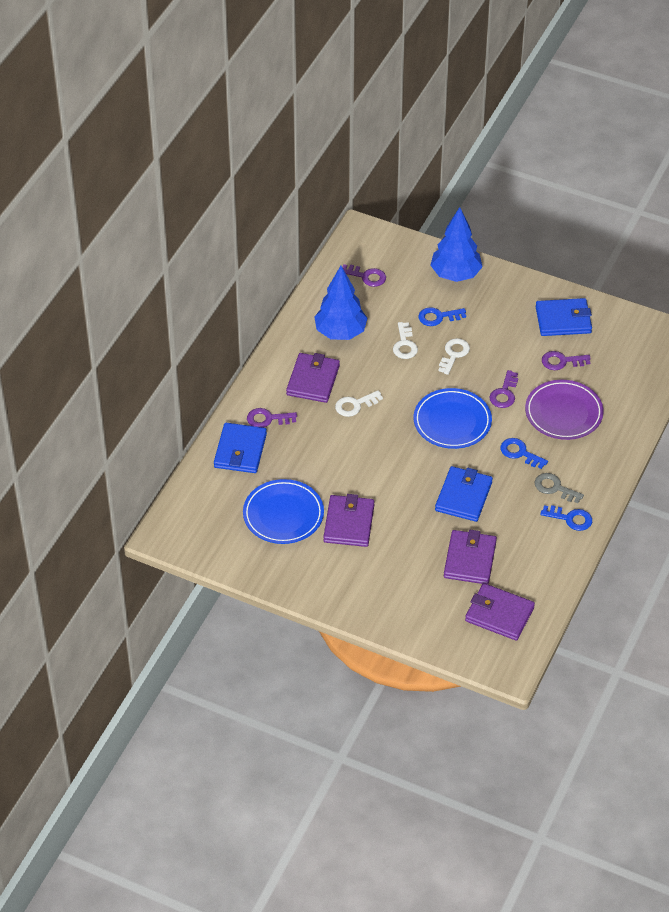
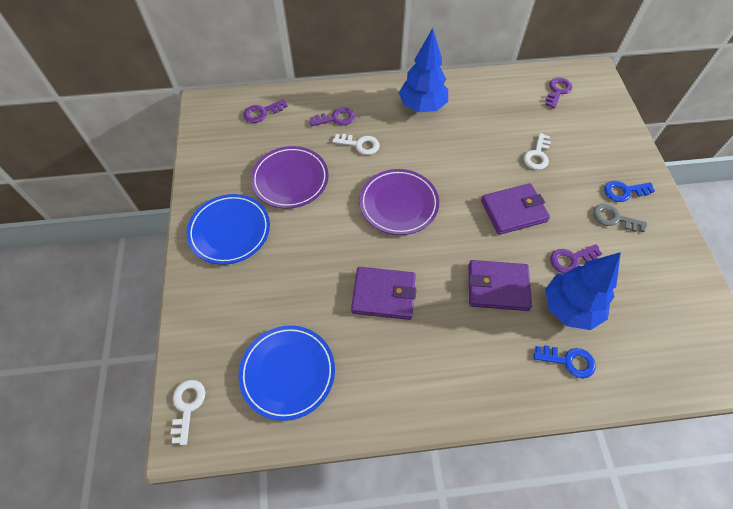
blue key: [418,307,466,326] [500,438,548,469] [540,505,592,531] = 3 -> [534,345,596,379] [604,181,655,202] = 2
blue wallet: [214,423,267,473] [435,466,493,522] [536,298,592,336] = 3 -> none = 0
purple plate: [525,380,604,440] = 1 -> [251,146,329,209] [359,169,439,235] = 2
purple wallet: [286,353,340,403] [324,494,375,547] [444,530,497,584] [465,583,535,641] = 4 -> [351,267,416,320] [469,260,532,311] [481,183,550,235] = 3

